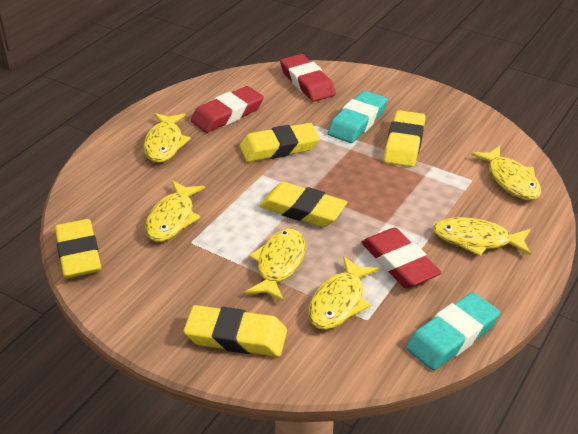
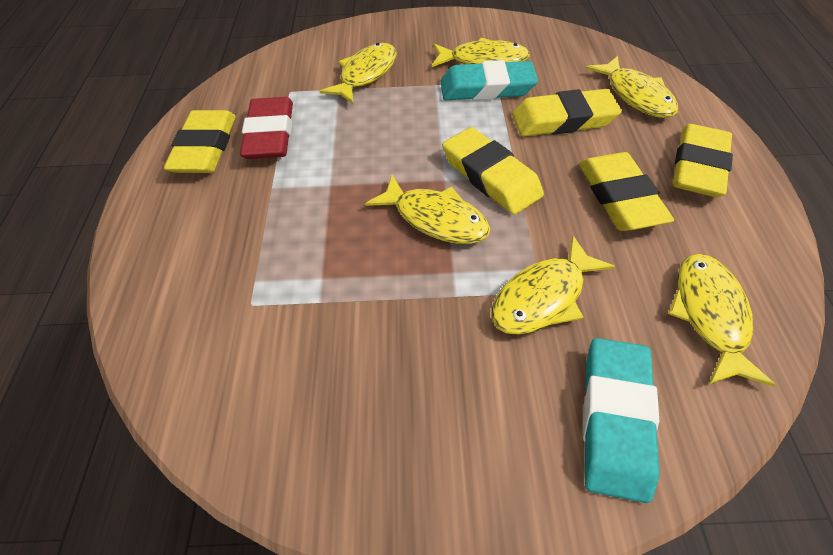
red eraser: [191,86,264,133] [280,54,336,102] [361,228,442,288] = 3 -> [240,97,293,159] = 1

